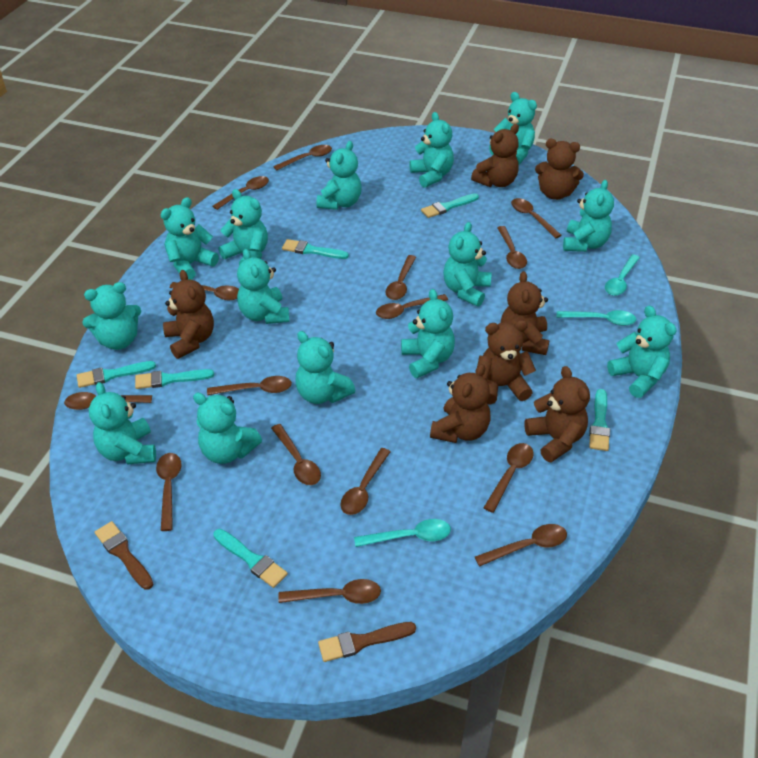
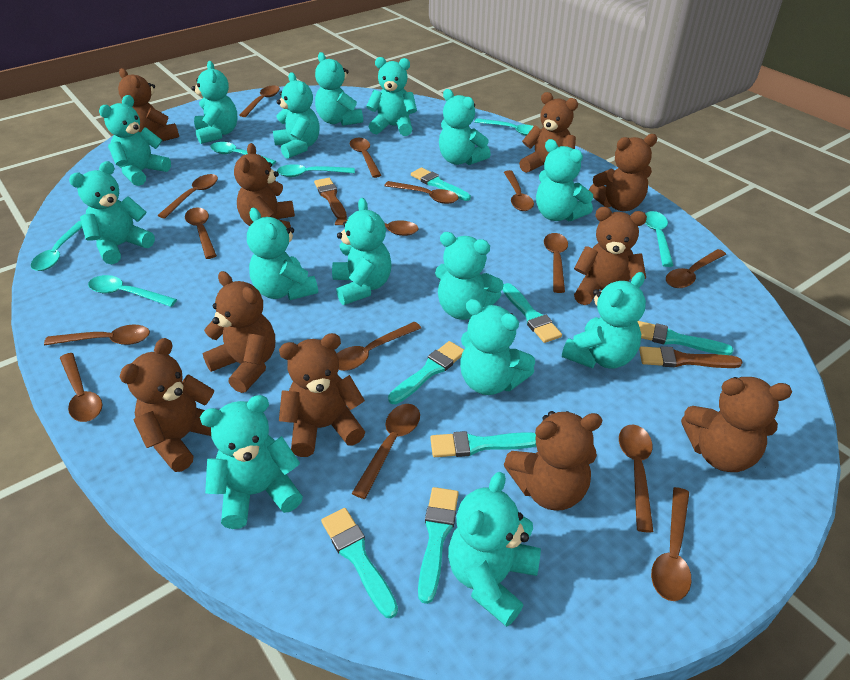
brown teddy bear: [163,270,214,359] [430,364,490,443] [471,124,519,187] [477,320,536,405] [501,271,550,355] [524,366,590,462] [535,139,584,200] = 7 -> [118,68,179,141] [120,338,214,472] [203,271,275,393] [234,143,295,228] [279,333,365,457] [504,411,602,511] [519,92,578,173] [574,207,647,305] [589,134,658,211] [681,377,792,472] = 10
turquoise brush: [77,361,156,388] [135,369,214,389] [213,529,288,588] [282,239,349,259] [421,193,479,218] [589,389,610,451] = 6 -> [321,508,398,618] [388,341,464,404] [411,167,471,201] [418,487,459,604] [430,431,536,457] [502,283,562,343] [638,321,733,355] = 7
turquoise spoon: [354,519,451,547] [557,310,636,326] [605,254,640,296] = 3 -> [31,221,82,271] [88,275,177,307] [210,142,276,166] [277,164,355,177] [475,118,534,136] [646,211,674,267] = 6
turquoise teddy bear: [83,282,141,350] [89,382,156,465] [160,197,219,280] [193,393,262,464] [219,189,268,265] [237,249,289,324] [296,331,355,404] [316,141,362,210] [401,289,455,378] [409,112,454,188] [443,222,492,307] [489,92,537,165] [563,180,614,252] [607,306,676,398] = 14 -> [69,161,155,265] [99,95,171,186] [192,61,237,144] [200,395,303,529] [247,208,318,300] [273,72,320,159] [315,52,363,126] [332,198,392,305] [366,57,417,136] [435,232,504,320] [439,89,491,165] [448,472,541,627] [460,299,535,395] [536,139,593,221] [562,272,646,369] = 15

